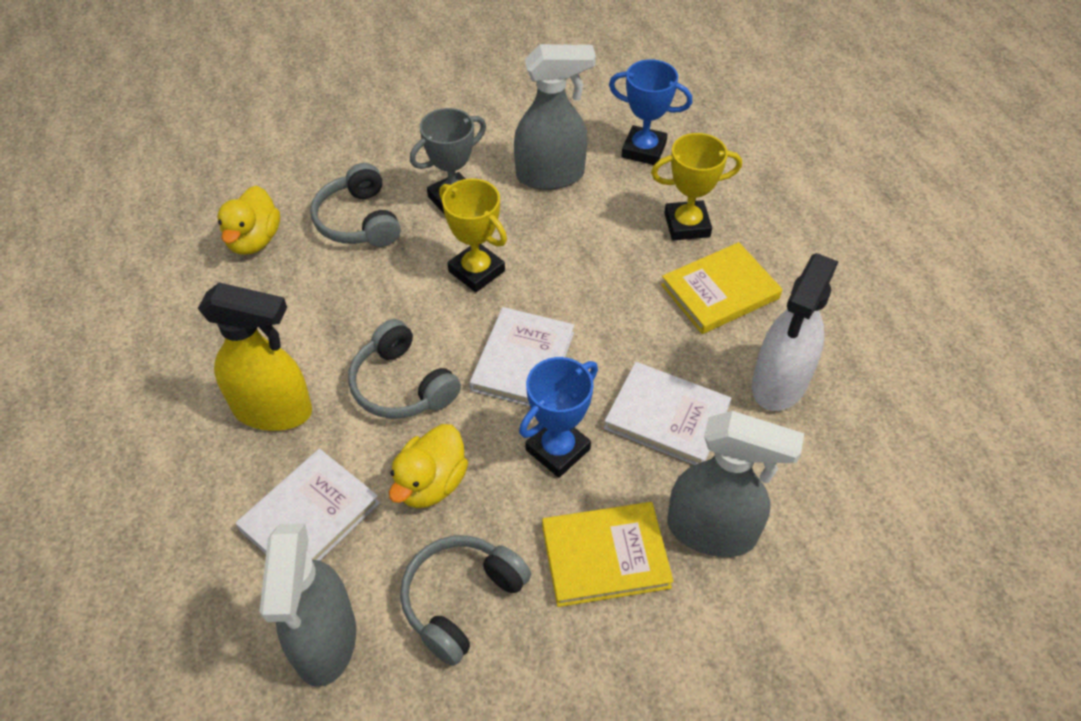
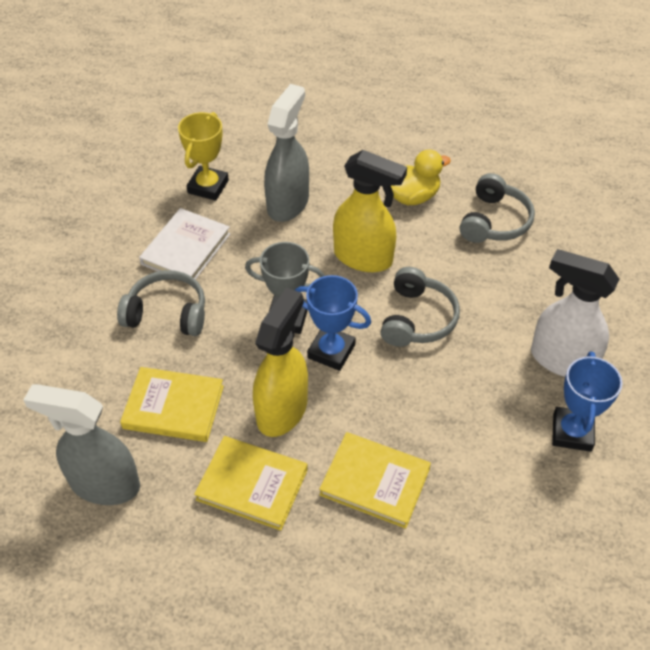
grey spray bottle: [259,523,356,687] [514,44,596,190] [667,411,804,557] = 3 -> [24,384,140,505] [264,84,309,222] = 2
white book: [236,449,380,561] [470,307,574,406] [604,362,731,465] = 3 -> [139,208,230,280] = 1
yellow book: [542,502,674,607] [661,242,782,334] = 2 -> [120,367,224,442] [194,436,308,531] [319,432,431,529] = 3
yellow duck: [217,186,280,255] [389,424,468,508] = 2 -> [391,149,451,205] = 1
yellow spray bottle: [198,282,312,431] = 1 -> [253,287,308,437] [333,150,407,272] = 2
yellow trophy: [439,179,507,292] [651,133,742,241] = 2 -> [178,112,229,201] = 1

